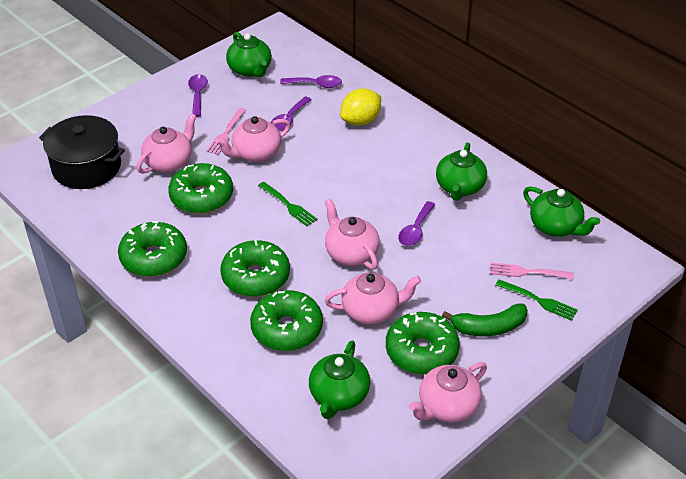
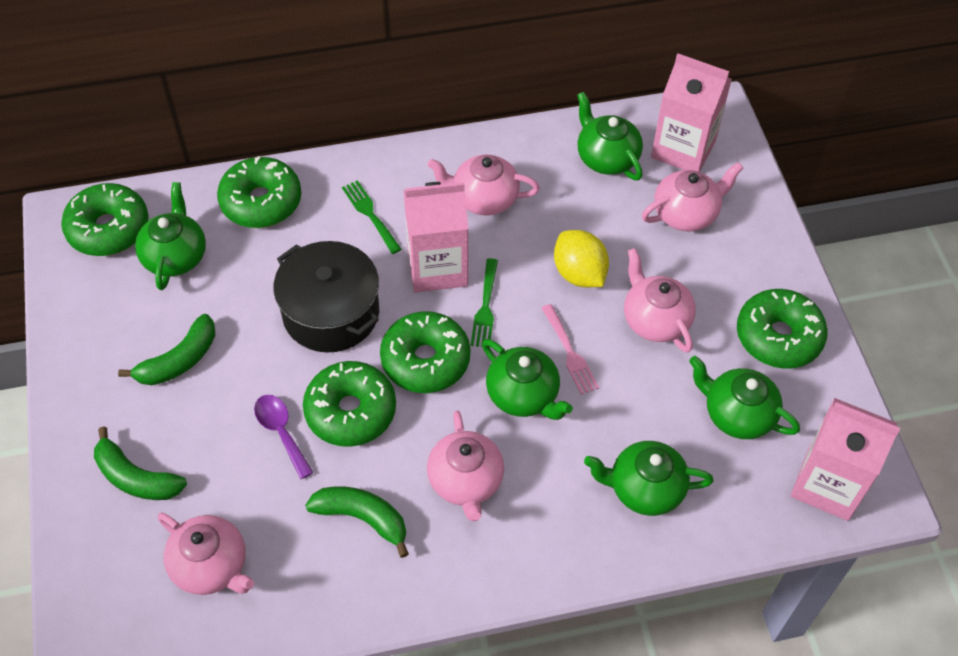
green banana: [442,304,528,336] = 1 -> [94,427,187,500] [118,314,215,385] [305,486,409,558] = 3
green teapot: [226,32,272,77] [309,341,370,419] [436,142,487,201] [523,186,600,237] = 4 -> [135,182,206,290] [482,339,573,420] [577,92,643,180] [584,441,714,516] [689,356,800,439] = 5
pink carton: none = 0 -> [404,182,468,293] [651,54,732,172] [791,398,900,521] = 3
pink fork: [206,108,246,155] [490,262,574,279] = 2 -> [541,304,599,395] = 1
purple spoon: [188,74,208,117] [271,97,312,131] [280,75,342,88] [398,201,436,246] = 4 -> [254,395,313,479] = 1

